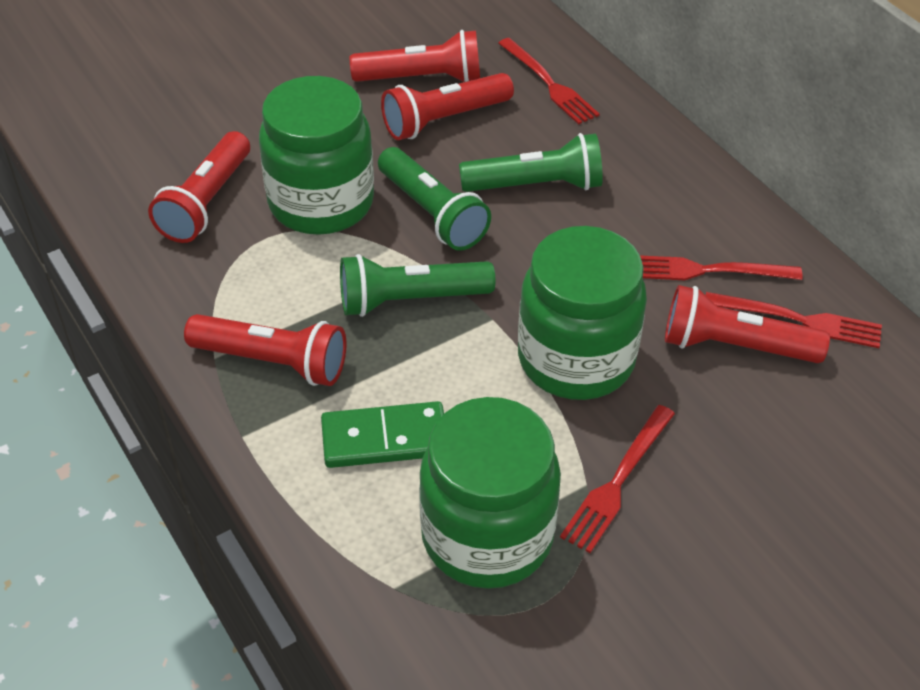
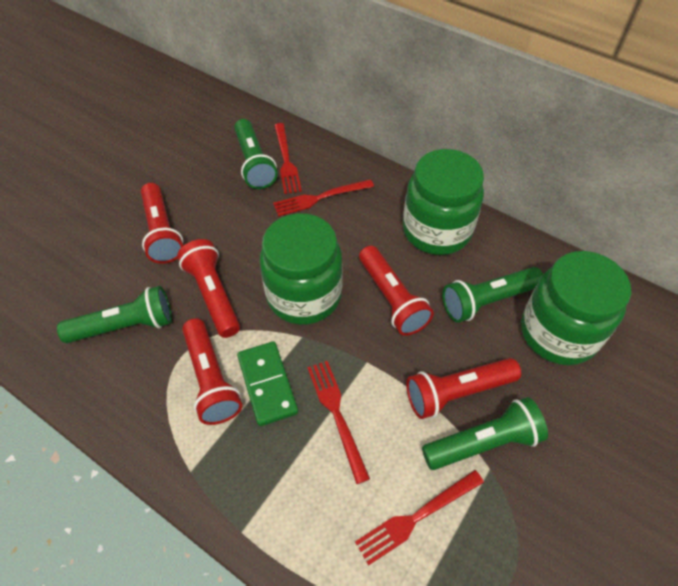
green flashlight: [340,254,495,317] [378,147,491,251] [459,133,603,192] = 3 -> [57,286,172,343] [234,119,278,189] [422,397,548,470] [442,267,543,323] = 4

